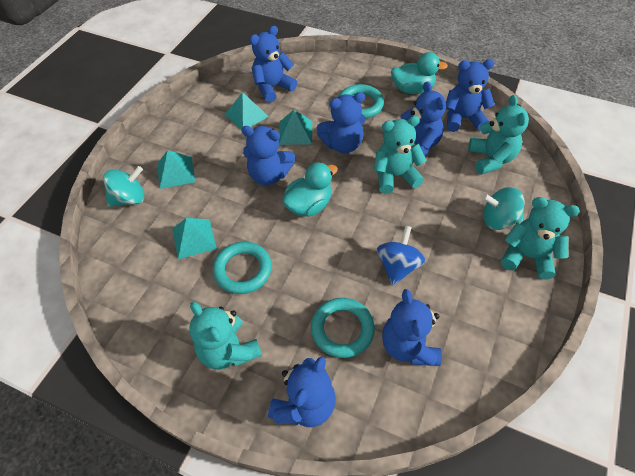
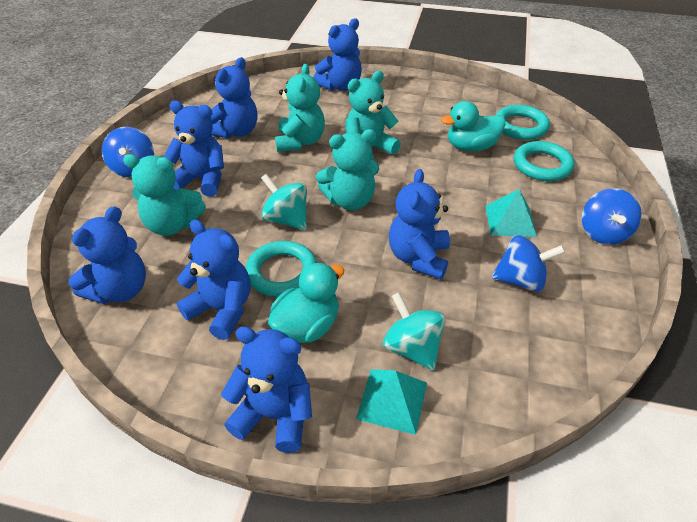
blue spinning top: [377,226,425,286] = 1 -> [102,127,154,177] [491,235,565,292] [582,188,642,245] = 3
turquoise pyramid: [157,150,195,189] [172,218,217,259] [224,92,269,129] [279,110,312,145] = 4 -> [356,369,427,435] [485,189,537,237] = 2

